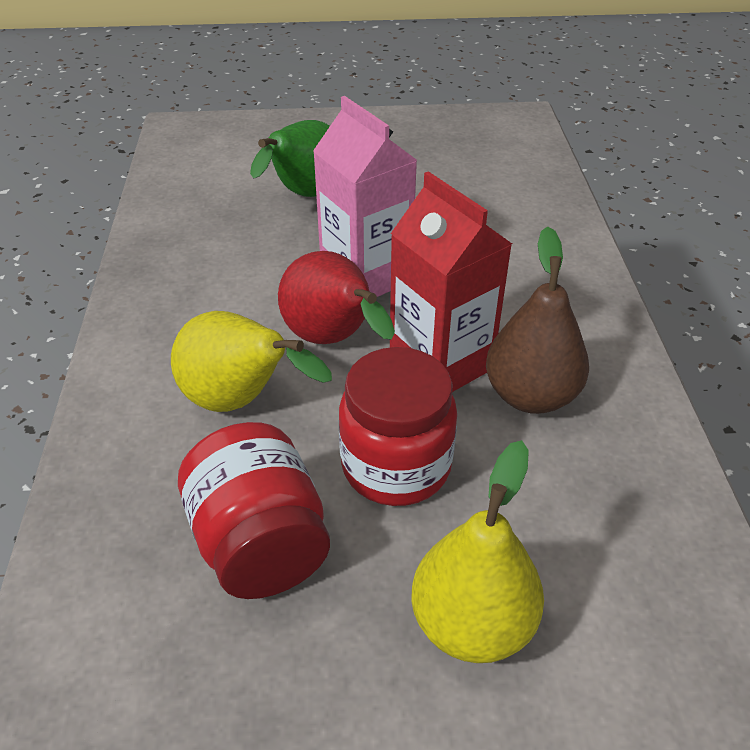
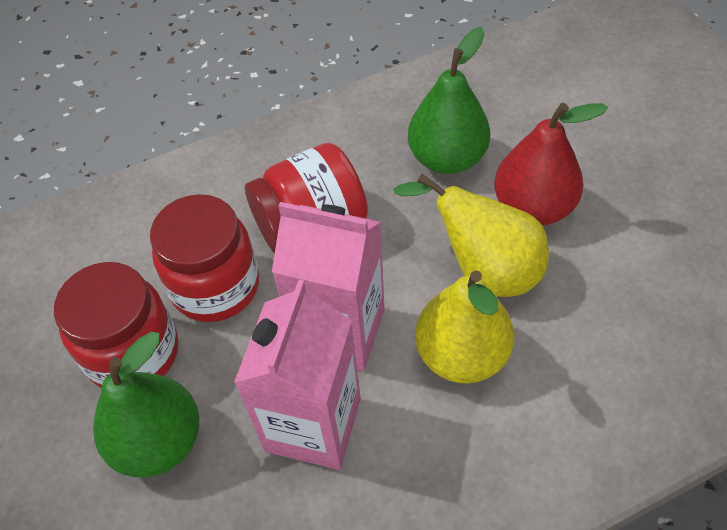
brown pear: [486,226,589,414] = 1 -> none = 0
green pear: [250,120,330,197] = 1 -> [93,331,199,477] [408,27,490,174] = 2
pink carton: [313,96,417,297] = 1 -> [234,280,361,470] [272,202,385,371] = 2
red carton: [390,171,512,392] = 1 -> none = 0
red jar: [178,422,330,599] [339,347,457,506] = 2 -> [54,262,178,388] [150,194,259,322] [245,143,368,254] = 3

